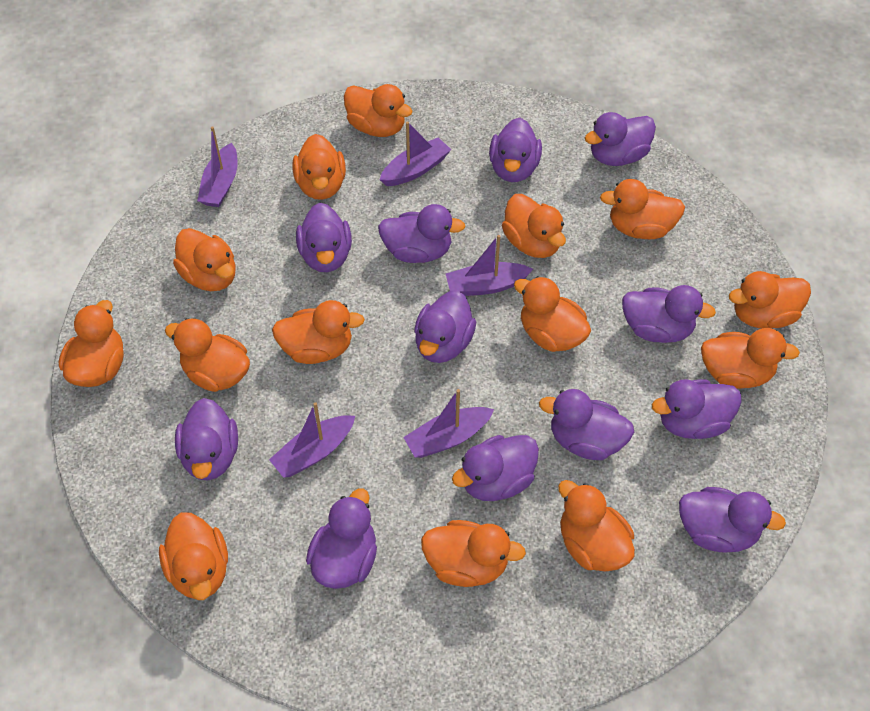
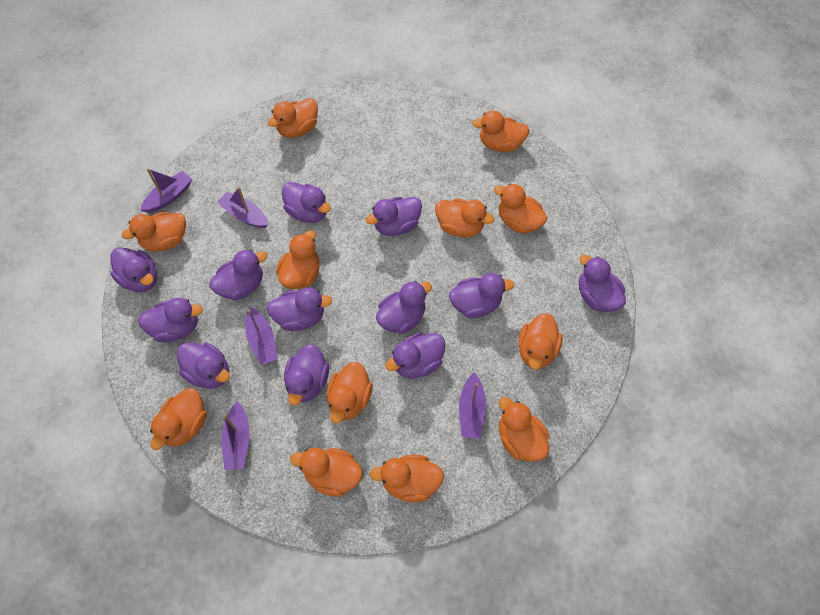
orange duck: [59,300,124,387] [159,512,228,600] [165,318,250,392] [173,228,235,291] [272,300,365,364] [293,134,346,200] [344,84,413,137] [421,520,526,587] [502,194,566,258] [514,276,591,352] [558,480,635,572] [600,179,685,239] [701,328,800,389] [729,271,811,328] = 14 -> [122,212,186,252] [150,388,207,450] [268,98,318,138] [276,230,320,289] [290,448,362,497] [326,362,373,424] [370,455,444,502] [435,199,494,237] [472,110,530,152] [494,184,548,234] [499,397,549,461] [518,313,563,370] = 12

